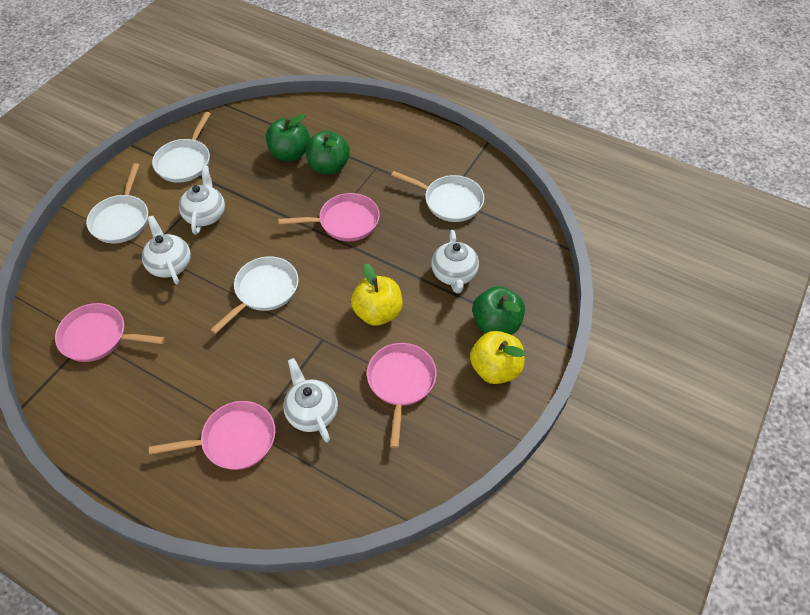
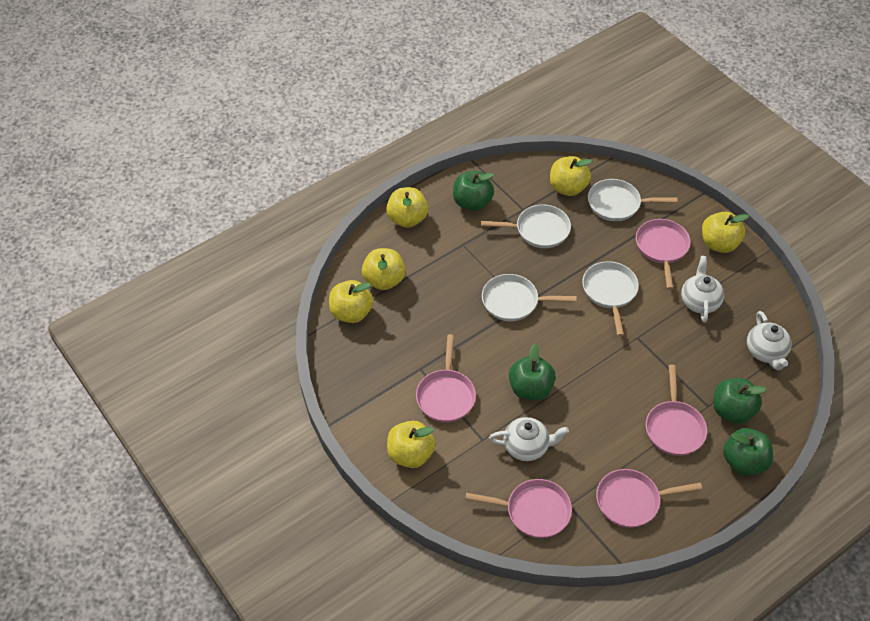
green apple: [266,114,310,161] [305,130,350,174] [472,286,525,335] = 3 -> [453,171,494,211] [509,344,556,400] [714,378,767,424] [723,428,773,476] = 4
pink pan: [55,303,165,362] [149,401,275,470] [278,193,380,241] [367,343,437,448] = 4 -> [416,334,476,423] [465,479,572,538] [596,469,702,528] [636,219,691,290] [646,365,707,456] = 5
white teapot: [142,216,191,284] [179,166,225,235] [283,358,338,442] [431,230,479,293] = 4 -> [489,417,569,461] [681,256,724,323] [747,311,792,370] = 3
yellow apple: [351,263,403,326] [470,331,525,384] = 2 -> [329,280,373,323] [362,248,405,290] [386,187,428,228] [387,421,435,468] [550,156,592,196] [702,212,749,253] = 6

